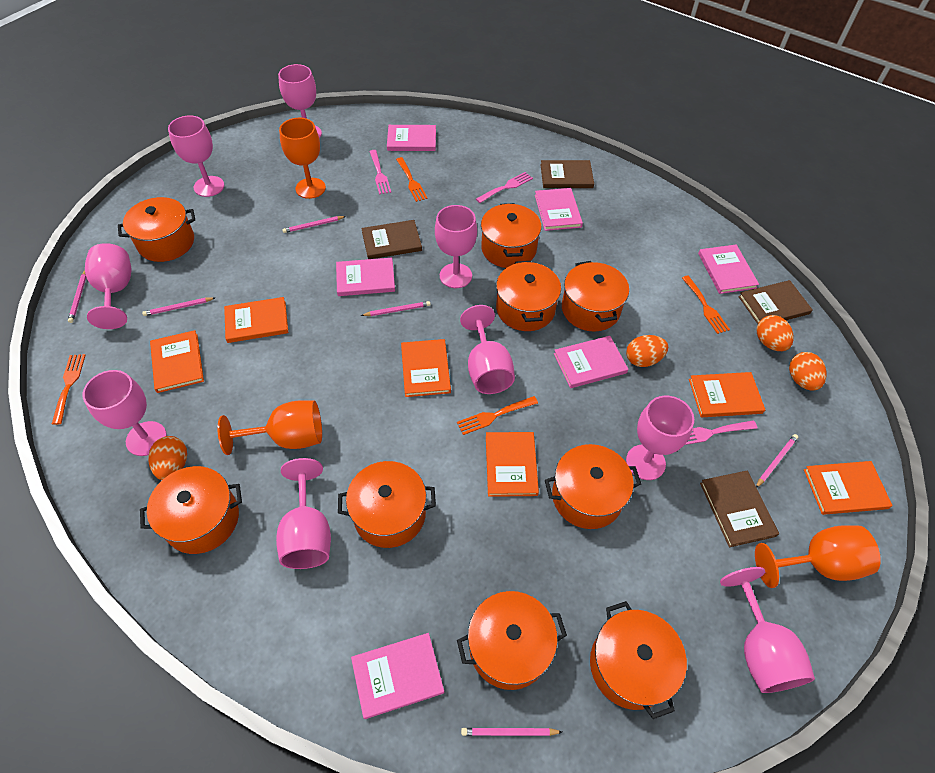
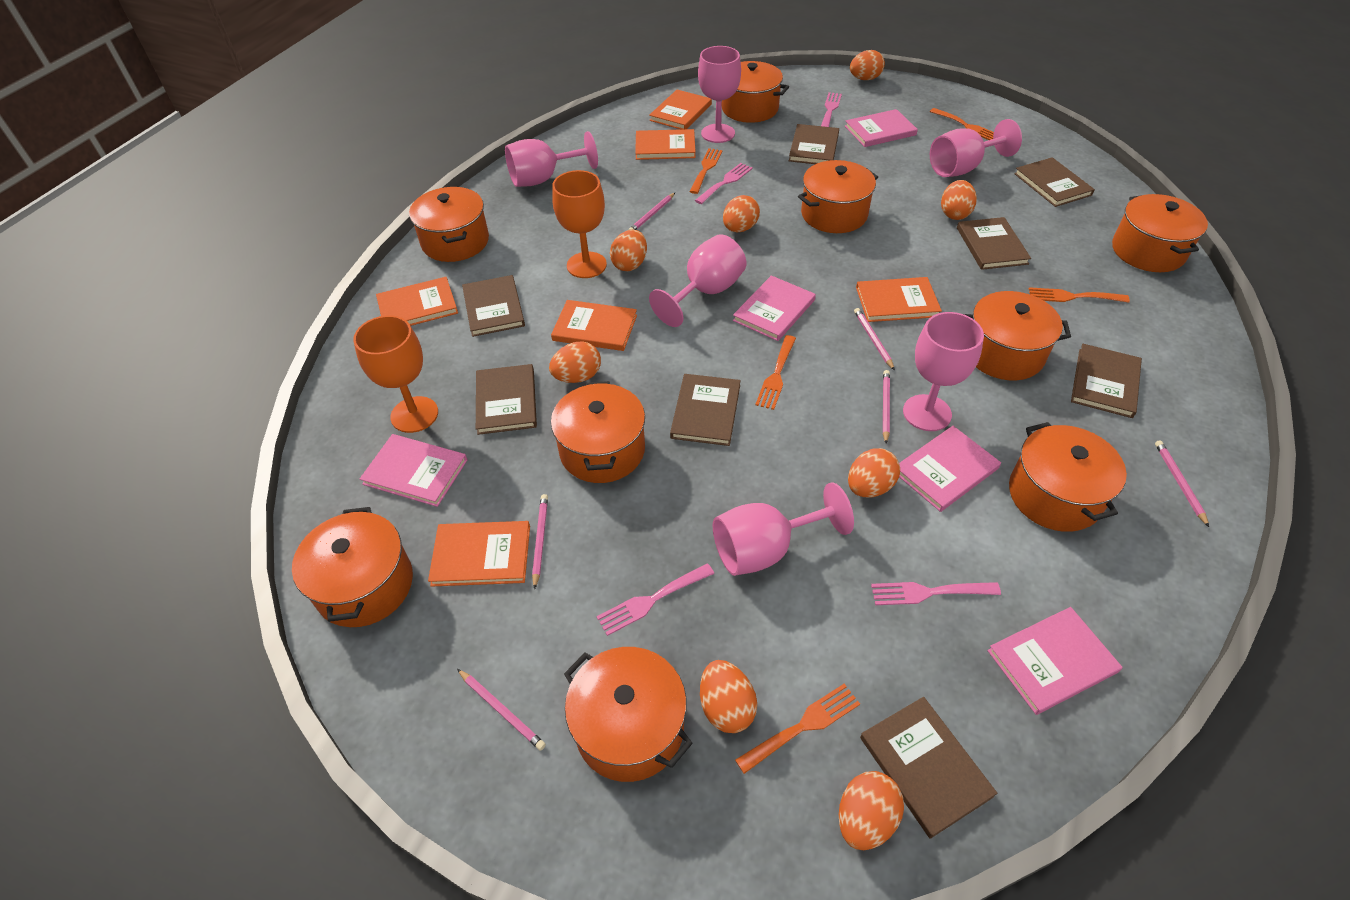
brown book: [361,220,422,259] [540,160,594,188] [700,471,779,547] [738,280,813,324] = 4 -> [462,275,525,337] [476,364,537,435] [670,374,741,446] [789,124,839,164] [860,697,997,839] [957,217,1031,270] [1014,157,1095,207] [1071,344,1142,418] = 8
orange egg: [148,436,187,480] [626,335,668,367] [757,315,794,351] [789,352,827,391] = 4 -> [549,341,601,383] [610,230,647,271] [700,660,757,733] [723,195,760,232] [839,771,904,850] [848,448,900,497] [850,50,885,80] [941,180,977,220] = 8
orange fork: [52,354,86,425] [396,157,428,202] [457,396,538,435] [682,275,730,334] = 4 -> [689,148,722,194] [735,684,860,774] [755,335,796,410] [930,108,994,140] [1029,287,1130,303] = 5
orange goblet: [217,400,322,455] [279,118,326,199] [755,525,881,588] = 3 -> [353,315,438,433] [552,170,607,278] = 2
pink book: [336,257,395,296] [351,633,444,719] [387,125,436,151] [535,188,583,231] [554,336,628,388] [698,244,759,294] = 6 -> [360,434,467,507] [733,275,816,341] [845,109,918,147] [899,426,1001,512] [987,607,1123,715] = 5
pink fork: [369,150,391,195] [476,172,533,203] [685,420,757,445] = 3 -> [596,563,714,636] [695,163,753,204] [821,92,842,127] [871,582,1001,605] = 4
pink goblet: [83,370,167,456] [85,243,131,329] [168,116,224,197] [276,458,331,569] [278,64,322,138] [435,205,477,288] [460,305,515,394] [626,396,694,480] [720,567,815,693] = 9 -> [505,131,598,187] [649,234,746,327] [698,46,741,143] [713,483,854,576] [903,312,984,431] [930,119,1022,177] = 6

